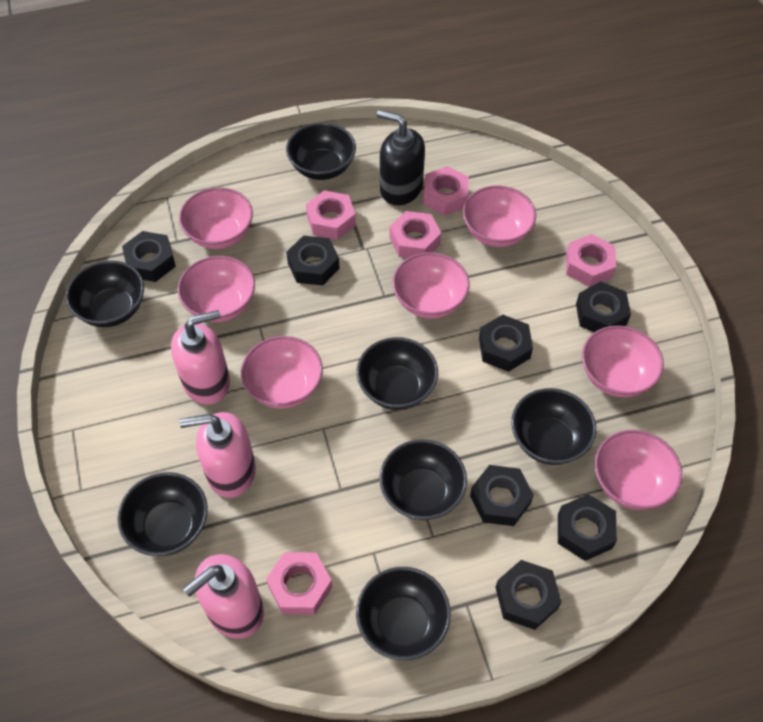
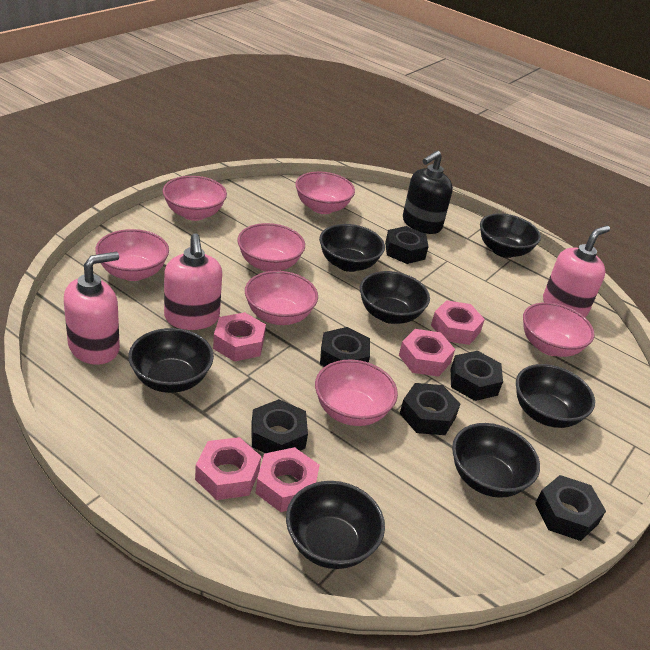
black nut: [122,231,176,282] [286,236,340,286] [470,465,534,526] [479,315,533,372] [495,560,562,630] [558,494,617,561] [576,281,631,332] = 7 -> [251,399,308,453] [320,327,370,367] [385,226,429,264] [400,383,460,435] [451,351,503,401] [535,475,606,541] = 6

